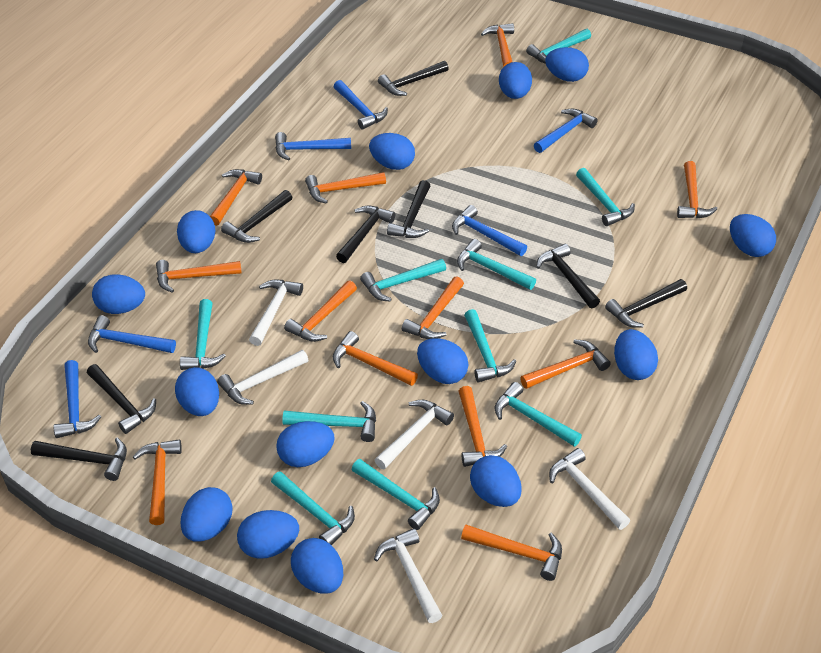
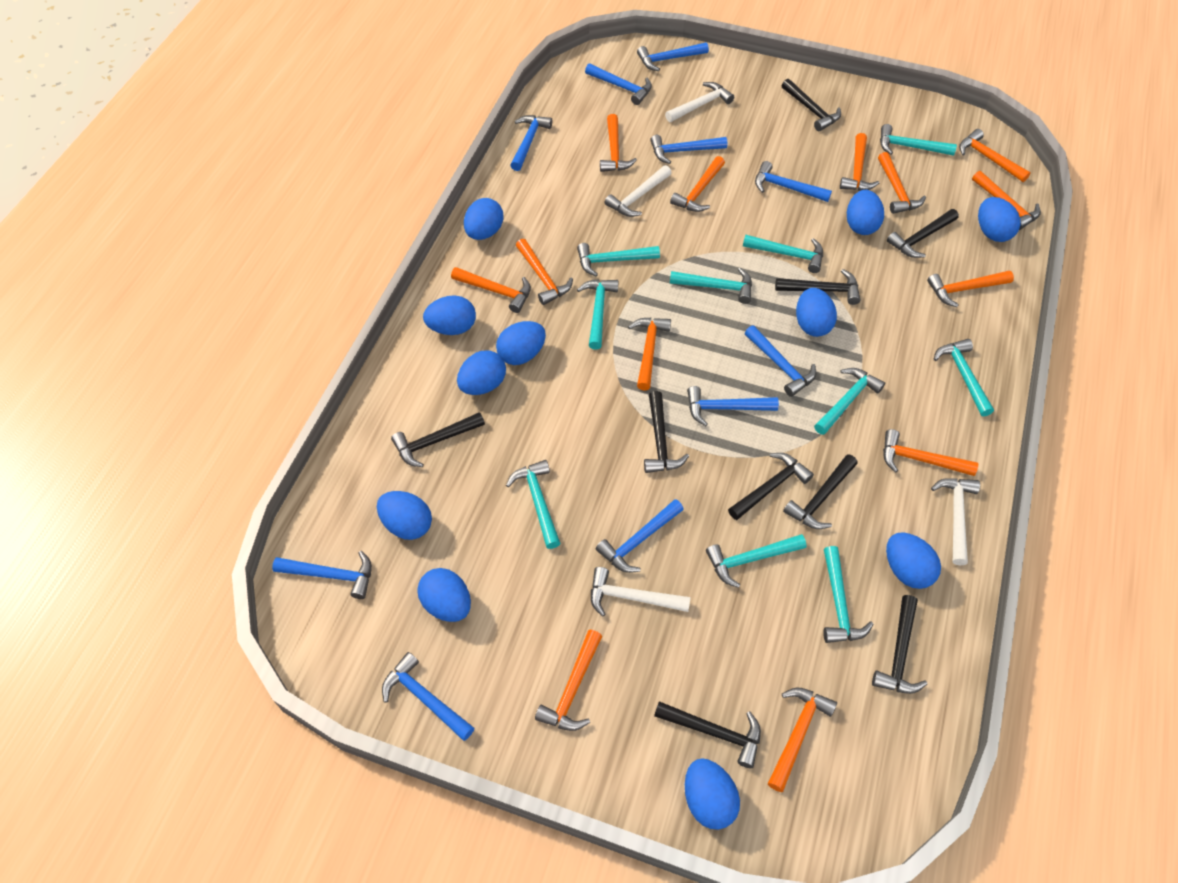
black hammer: [31,438,127,481] [87,364,156,434] [221,190,293,243] [336,206,395,263] [378,61,449,96] [387,180,430,238] [536,244,600,308] [605,279,687,328] = 8 -> [391,412,485,467] [644,391,689,473] [654,701,761,768] [728,453,814,520] [775,269,861,305] [782,79,841,131] [783,454,858,529] [872,595,927,694] [887,209,959,258] = 9
blue egg: [92,274,145,314] [175,367,219,416] [177,210,215,253] [180,487,233,542] [237,510,299,559] [276,421,335,467] [291,538,343,594] [369,133,415,170] [417,338,468,384] [470,455,522,507] [499,62,532,99] [545,47,589,82] [614,329,658,380] [730,214,776,257] = 14 -> [377,491,432,540] [417,568,471,622] [423,295,476,335] [457,350,506,395] [464,198,503,240] [496,321,546,365] [685,758,740,830] [796,288,837,337] [847,190,884,235] [886,532,941,589] [978,197,1021,242] = 11
blue hammer: [53,360,101,438] [88,315,176,353] [275,132,351,160] [333,80,388,130] [452,205,527,256] [534,109,598,153] = 6 -> [272,551,372,599] [382,652,474,741] [510,115,552,171] [585,63,652,105] [596,499,684,573] [637,42,709,71] [650,135,727,164] [687,386,779,426] [745,325,816,397] [755,161,832,202] = 10
orange hammer: [133,440,182,525] [156,260,242,293] [210,169,262,226] [284,280,357,342] [305,172,386,203] [333,331,418,386] [402,276,464,339] [458,386,507,467] [461,525,562,581] [481,23,514,67] [520,339,611,389] [677,161,717,219] = 12 -> [451,267,531,313] [516,239,573,305] [535,630,602,731] [600,114,637,172] [628,318,671,391] [670,156,725,212] [768,687,837,792] [840,133,879,191] [878,152,926,214] [883,429,978,476] [927,270,1014,307] [959,129,1031,182] [972,171,1041,230] = 13
white hammer: [217,350,308,405] [249,280,303,346] [374,528,443,623] [375,400,454,469] [549,448,630,530] = 5 -> [591,567,691,617] [604,165,671,217] [665,82,734,122] [931,478,980,566] = 4

